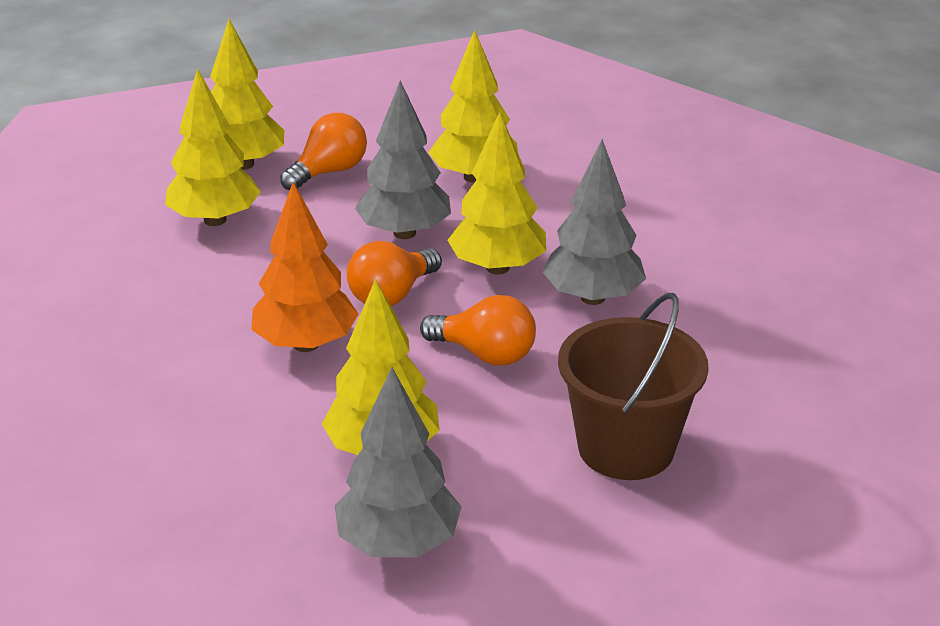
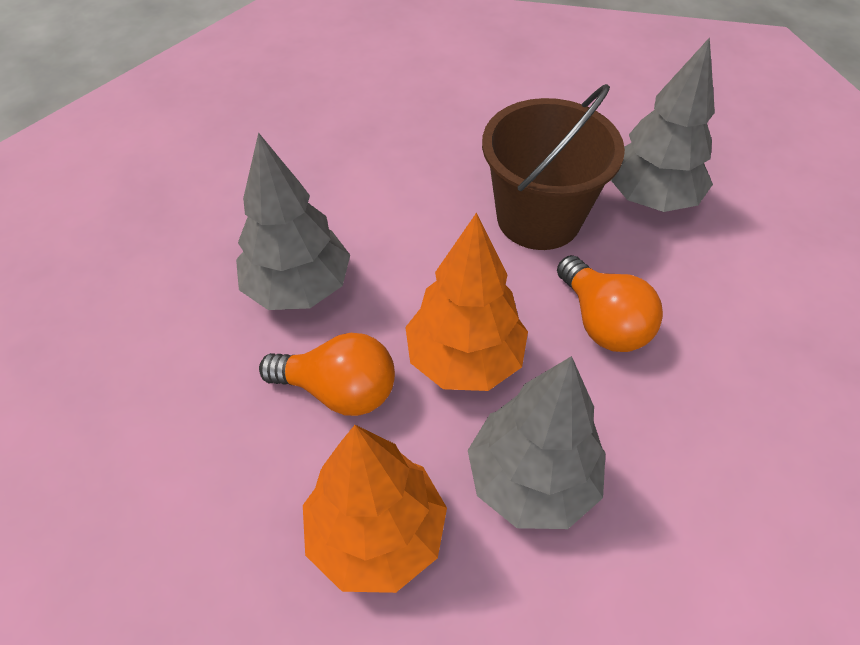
orange light bulb: [280,113,367,190] [347,241,442,306] [420,295,536,365] = 3 -> [259,333,395,416] [557,255,663,352] = 2
orange tree: [251,182,359,352] = 1 -> [303,425,447,593] [405,212,528,391] = 2
yellow tree: [165,68,261,226] [210,19,284,170] [322,278,440,455] [428,30,518,183] [448,112,546,274] = 5 -> none = 0

